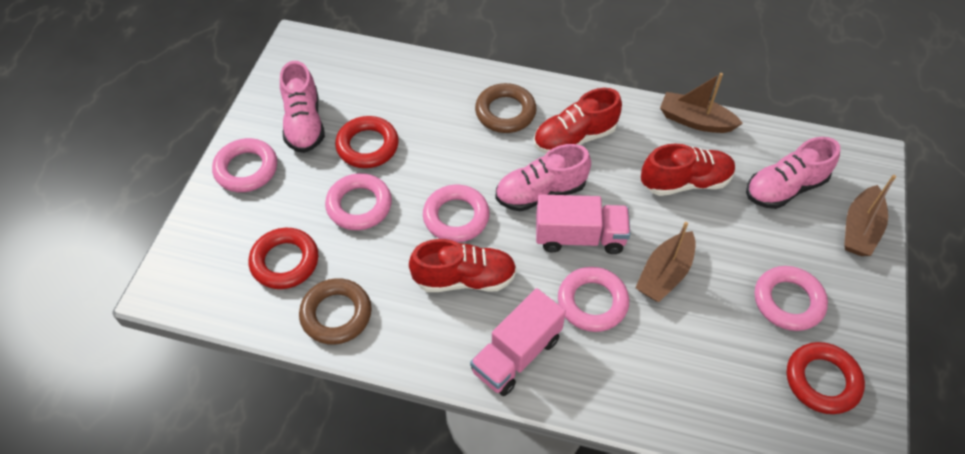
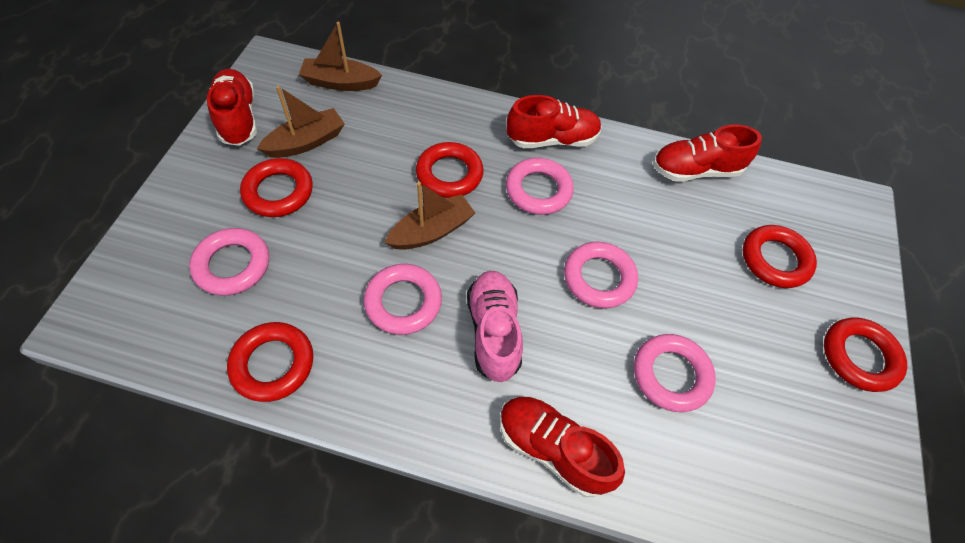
brown ring: [299,278,372,345] [475,83,537,133] = 2 -> none = 0
pink shoe: [280,61,325,153] [495,144,591,212] [746,137,840,209] = 3 -> [467,271,523,382] = 1
pink truck: [470,288,566,396] [536,194,630,254] = 2 -> none = 0
red ring: [249,228,318,289] [335,116,399,168] [787,342,865,414] = 3 -> [227,322,313,402] [240,158,313,217] [416,142,483,198] [743,225,817,288] [824,317,907,392] = 5
red shoe: [409,239,517,292] [534,88,622,154] [641,144,735,196] = 3 -> [207,69,257,146] [500,396,625,497] [507,95,602,148] [653,124,762,182] = 4

